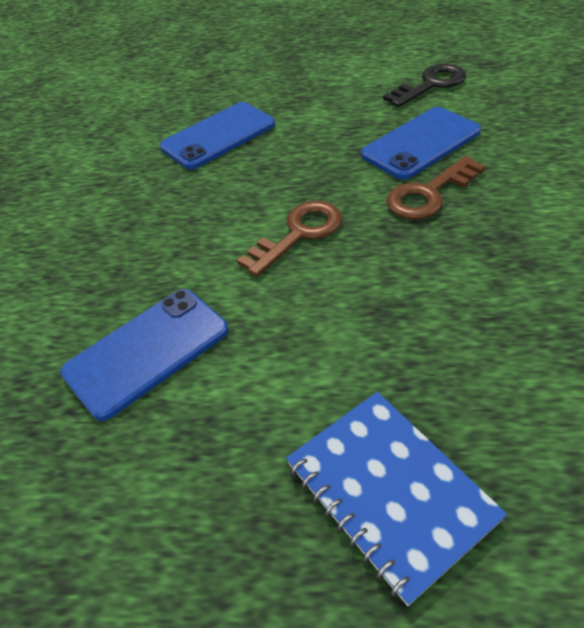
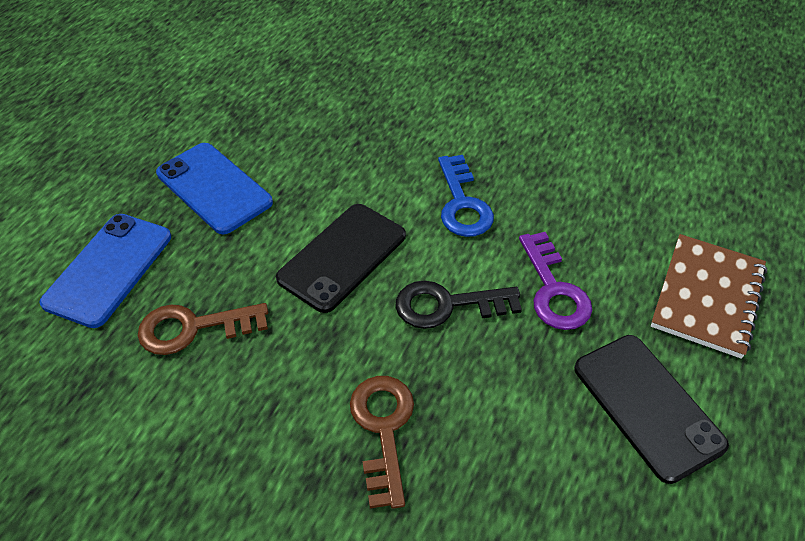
black phone: none = 0 -> [276,204,406,313] [574,335,729,484] = 2
blue key: none = 0 -> [438,155,494,237] = 1
blue notebook: [286,392,507,606] = 1 -> none = 0
blue phone: [60,289,228,421] [160,102,275,169] [361,107,481,180] = 3 -> [40,214,171,328] [156,143,273,234] = 2
brown notebook: none = 0 -> [651,234,767,359] = 1
purple key: none = 0 -> [519,232,592,330] = 1

